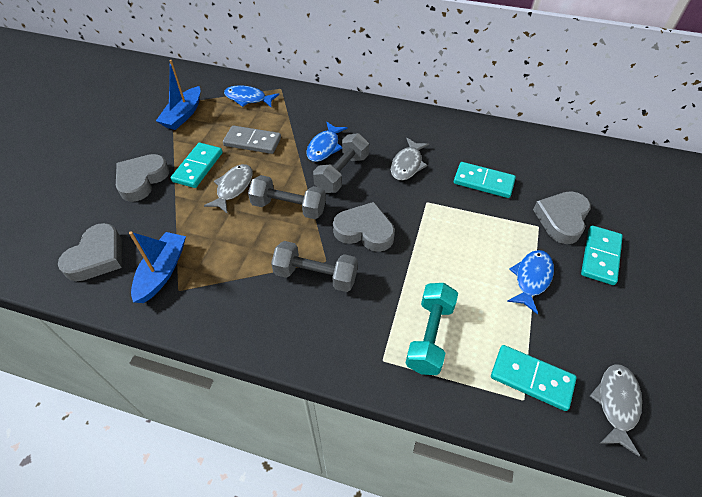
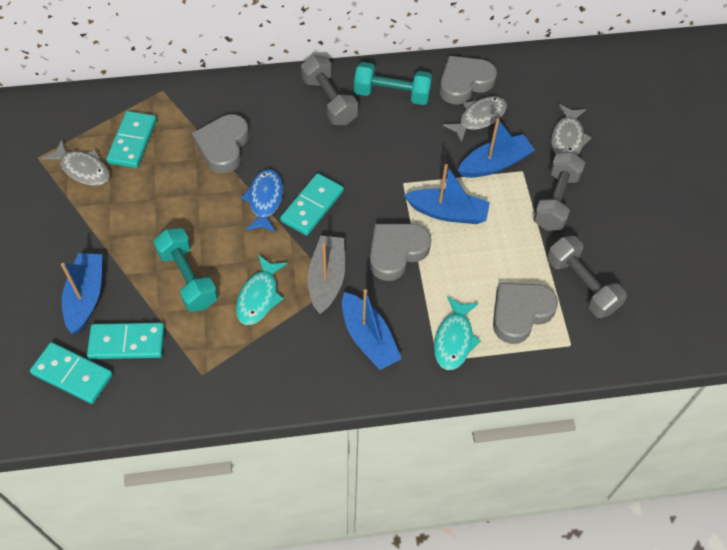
blue boat: [129,231,186,303] [156,60,201,130] = 2 -> [61,253,102,334] [342,289,402,370] [404,164,490,224] [458,118,535,178] = 4
blue fish: [224,85,279,107] [306,122,348,162] [507,250,554,314] = 3 -> [241,169,283,232] = 1
grey boat: none = 0 -> [308,235,345,314] = 1
grey domino: [223,125,281,154] = 1 -> none = 0
turquoise dumbbell: [406,283,458,375] = 1 -> [153,228,218,312] [354,62,432,105] = 2
turquoise fish: none = 0 -> [236,255,288,325] [434,296,481,370] = 2

